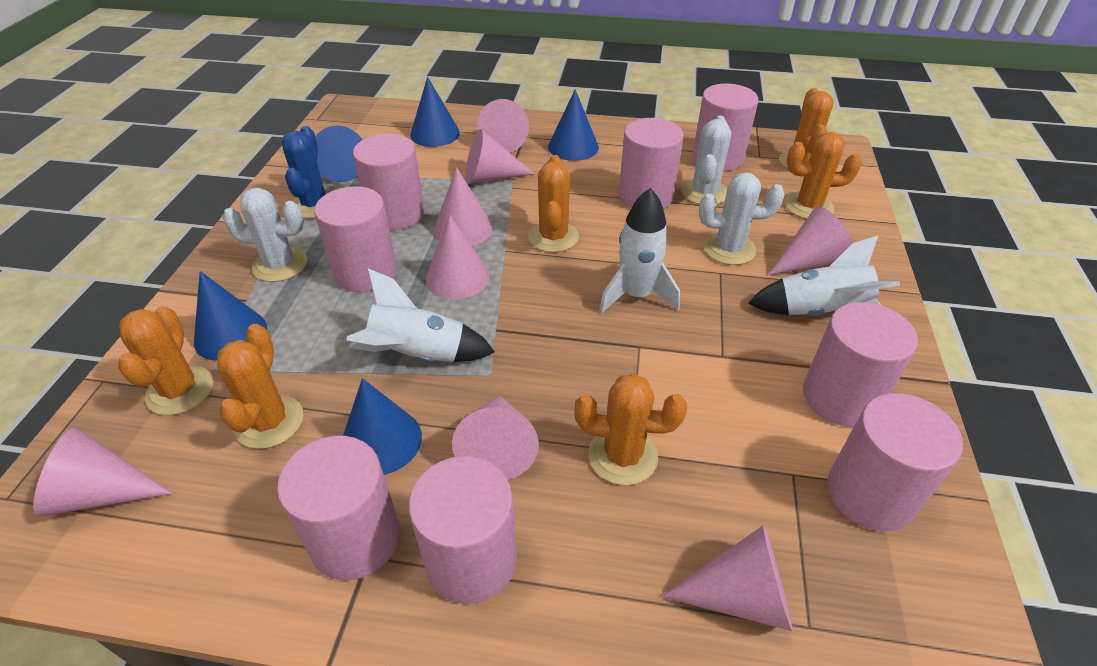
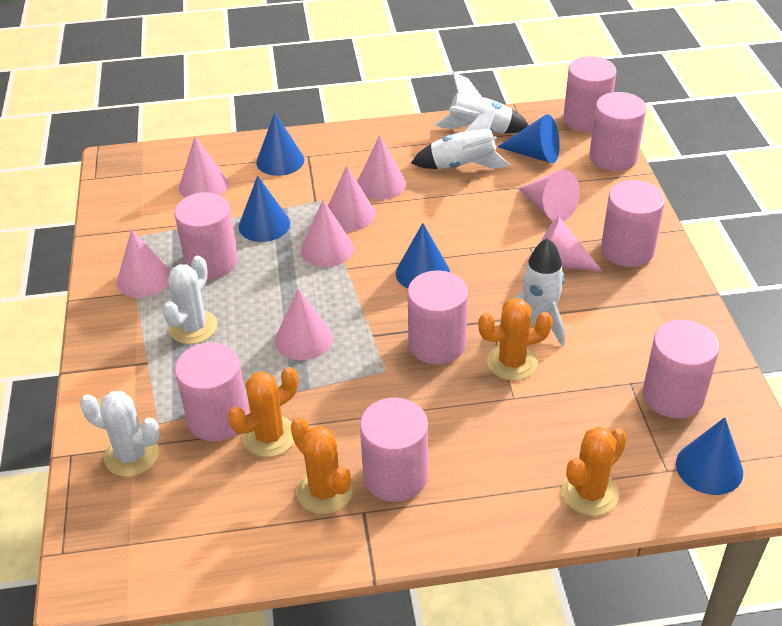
blue cactus: [282,126,331,219] = 1 -> none = 0
orange cactus: [118,306,213,415] [217,324,303,449] [528,155,579,252] [574,374,687,485] [779,88,834,169] [785,132,862,219] = 6 -> [228,367,298,457] [291,417,353,514] [478,298,553,381] [562,427,627,516] = 4
white cactus: [222,188,307,282] [681,116,731,205] [699,172,785,265] = 3 -> [80,391,160,477] [162,256,218,344] = 2

